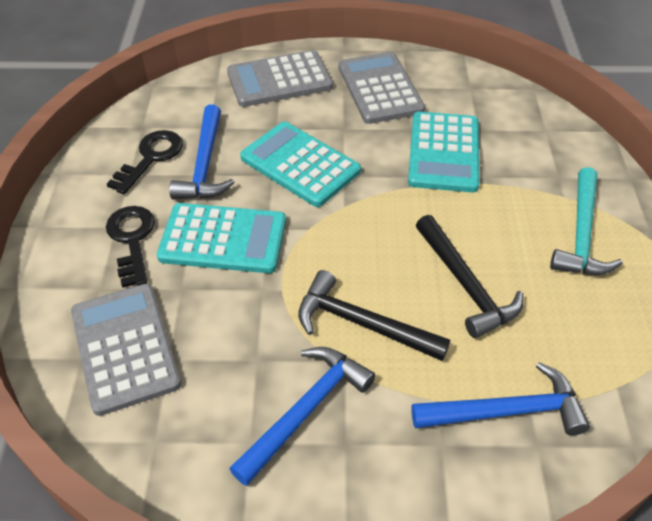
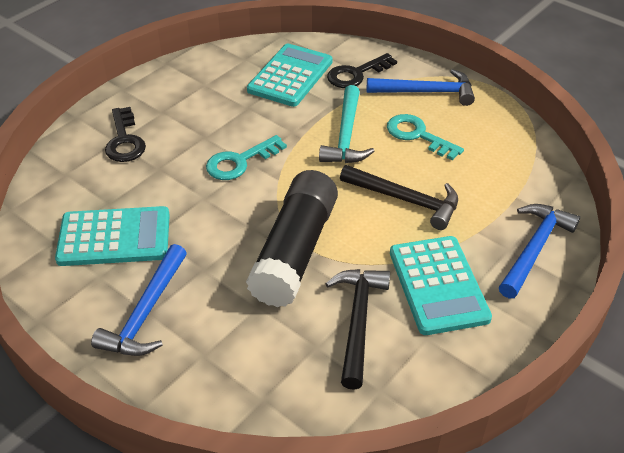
black glue stick: none = 0 -> [246,170,338,307] = 1
grey calculator: [71,284,181,416] [227,50,333,107] [339,52,425,124] = 3 -> none = 0
turquoise key: none = 0 -> [206,135,287,180] [387,114,464,160] = 2

